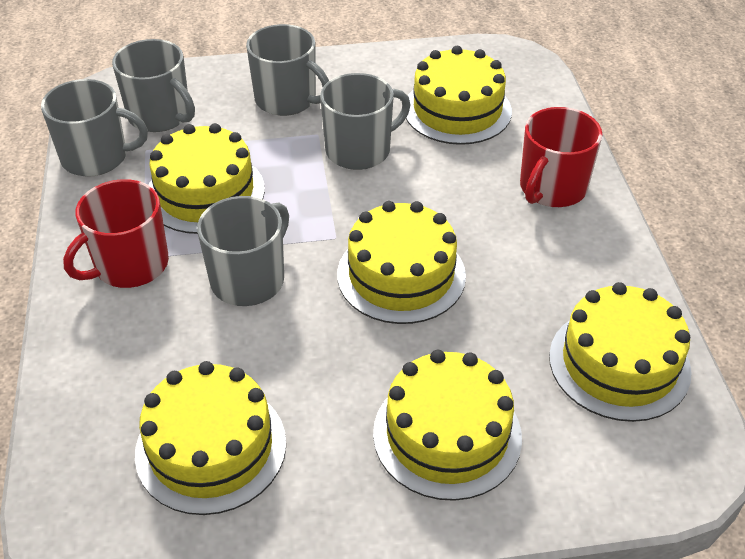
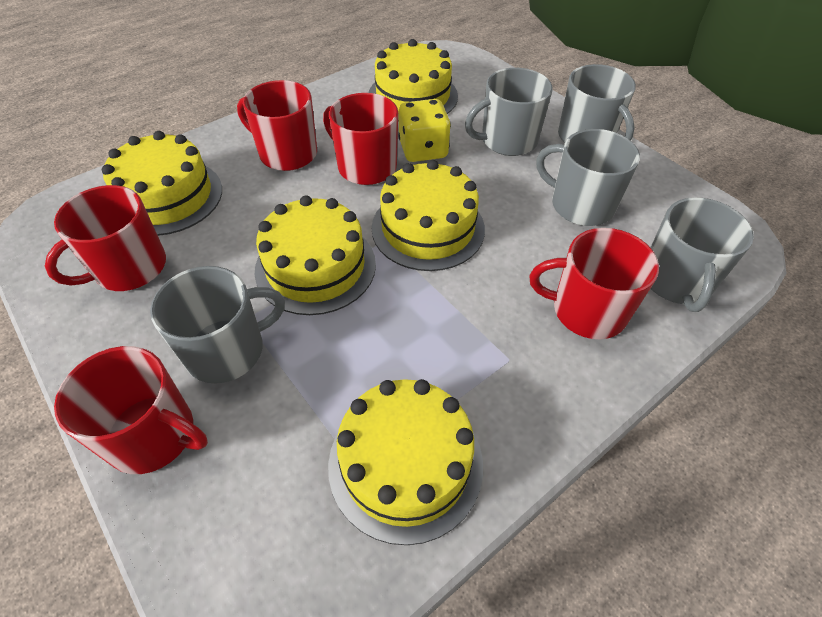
red mug: [63,179,169,288] [520,107,603,207] = 2 -> [45,185,166,291] [54,346,208,474] [237,80,317,171] [323,93,398,185] [530,228,659,339] = 5
yellow cake: [135,361,286,515] [149,123,265,234] [337,201,466,324] [373,350,522,501] [406,46,512,145] [549,282,692,422] = 6 -> [102,131,222,236] [255,195,376,315] [328,379,483,545] [368,39,458,122] [372,160,485,271] = 5
yellow dice: none = 0 -> [398,99,451,162] = 1

